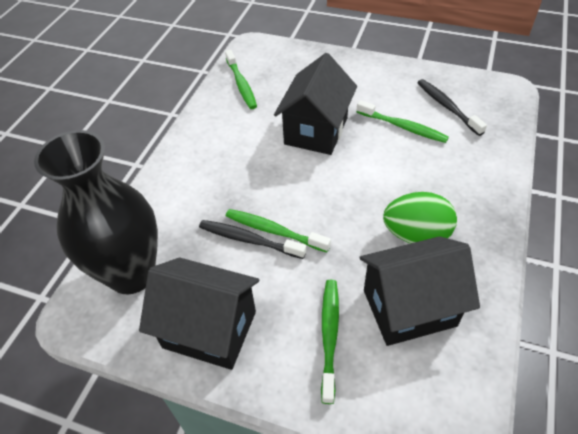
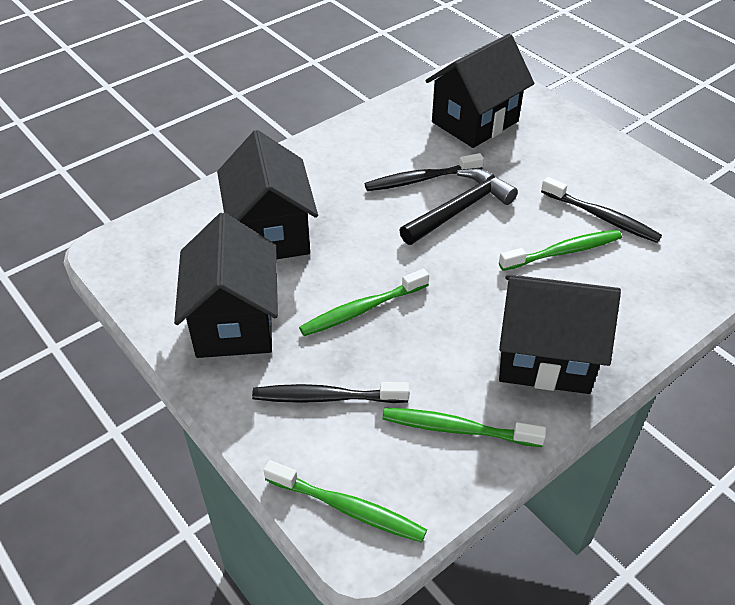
black hammer: none = 0 -> [399,168,518,245] = 1
black house: [139,258,259,370] [274,53,357,155] [360,236,480,346] = 3 -> [174,212,278,358] [217,130,318,259] [425,34,534,148] [499,275,621,394] = 4
black toothbrush: [199,220,306,259] [417,79,487,136] = 2 -> [252,382,410,403] [365,153,484,191] [541,177,662,243] = 3
black vase: [34,130,158,294] = 1 -> none = 0
green egg: [383,192,457,243] = 1 -> none = 0

